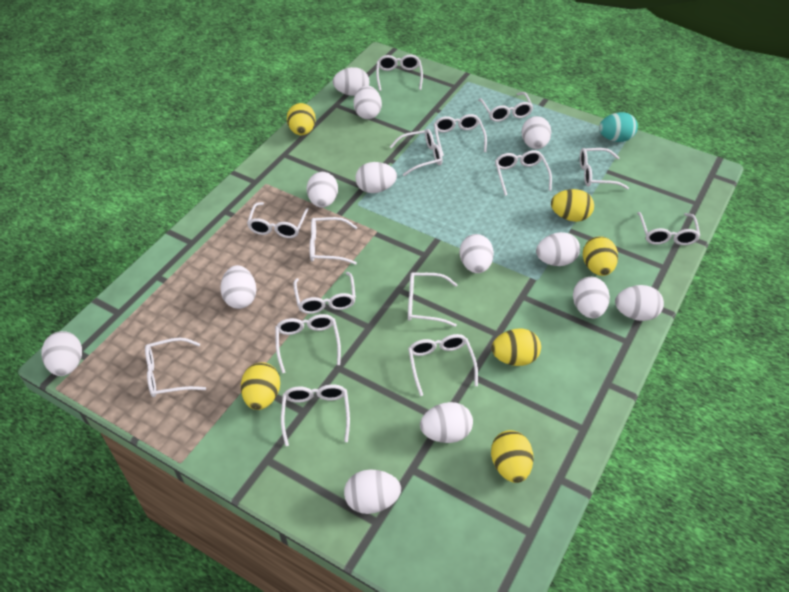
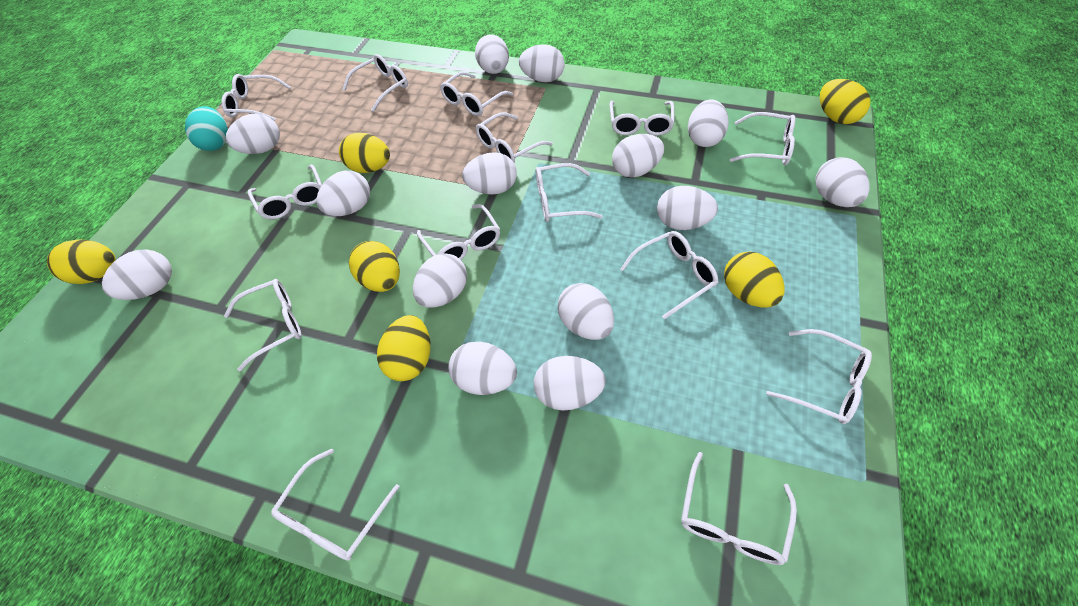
white egg: [41,331,82,376] [220,265,256,309] [307,172,338,208] [333,67,369,96] [344,469,401,514] [354,86,382,119] [355,162,397,193] [420,402,473,443] [459,234,494,273] [521,116,551,149] [536,232,580,266] [573,277,610,318] [615,285,664,321] = 13 -> [102,249,172,300] [226,114,280,154] [316,171,370,216] [413,253,467,308] [449,342,517,395] [462,152,517,195] [475,34,509,74] [519,44,565,82] [534,356,606,411] [557,283,614,340] [612,134,664,177] [657,186,718,230] [688,100,729,147] [816,157,870,207] = 14
white glasses: [145,337,206,397] [247,202,309,238] [275,314,341,373] [281,384,350,446] [293,272,356,314] [310,217,357,265] [376,55,423,91] [390,129,442,176] [408,272,458,327] [408,334,478,396] [434,114,487,156] [478,92,533,122] [495,150,552,196] [580,148,629,189] [637,212,701,245] = 15 -> [221,74,291,121] [224,279,302,371] [248,164,322,220] [271,448,400,561] [343,54,408,112] [417,204,500,260] [440,72,513,116] [476,112,553,162] [536,163,603,222] [610,101,675,136] [620,231,719,320] [681,452,797,565] [730,112,795,165] [766,329,872,424] = 14

